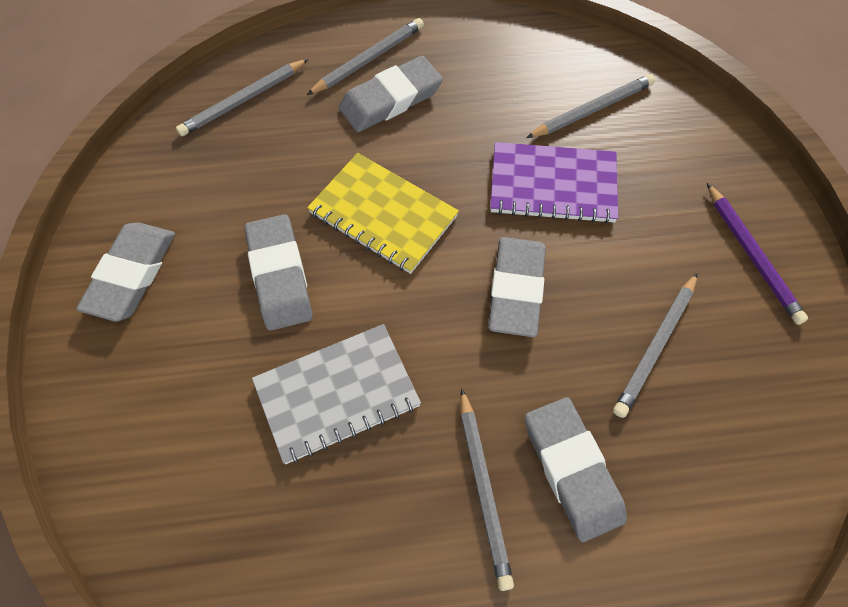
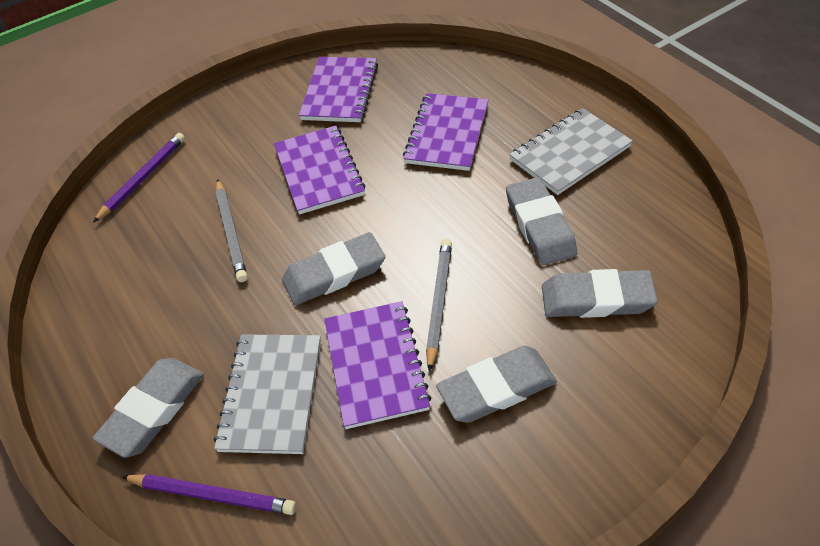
grey notebook: [252,324,421,464] = 1 -> [214,334,321,454] [509,108,633,195] = 2
grey pencil: [176,59,309,136] [307,18,424,95] [460,388,514,591] [526,74,655,138] [613,273,698,418] = 5 -> [216,179,248,282] [426,239,452,372] = 2
purple notebook: [490,142,618,224] = 1 -> [274,126,365,215] [299,57,378,122] [324,301,432,429] [403,93,488,171] = 4
purple pencil: [707,183,808,325] = 1 -> [93,133,185,223] [121,474,296,515] = 2
yellow notebook: [307,153,459,274] = 1 -> none = 0

